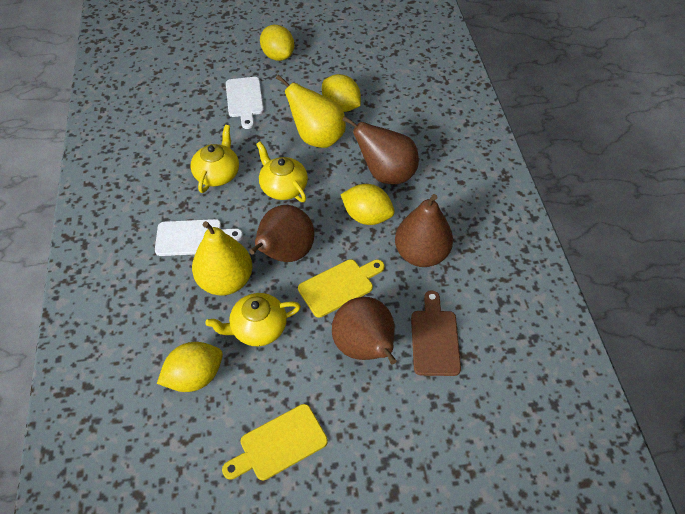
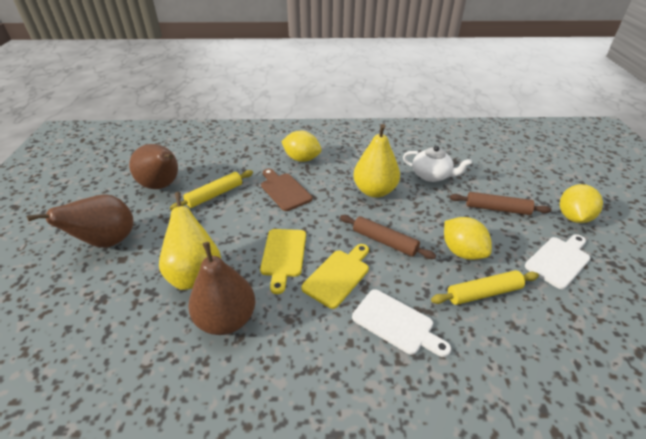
brown pear: [249,205,315,262] [332,297,397,364] [342,116,419,184] [395,194,453,267] = 4 -> [27,194,133,248] [129,144,178,189] [188,242,255,335] = 3
brown rolling pin: none = 0 -> [340,215,436,259] [450,192,552,215] = 2
white teapot: none = 0 -> [403,146,472,182] = 1
yellow lemon: [157,342,223,392] [260,25,294,61] [322,74,361,112] [340,184,395,225] = 4 -> [281,131,321,162] [444,217,492,260] [560,184,603,223] = 3
yellow rolling pin: none = 0 -> [170,170,253,211] [431,270,539,305] = 2
yellow teapot: [190,125,239,193] [205,293,301,346] [256,141,308,202] = 3 -> none = 0

